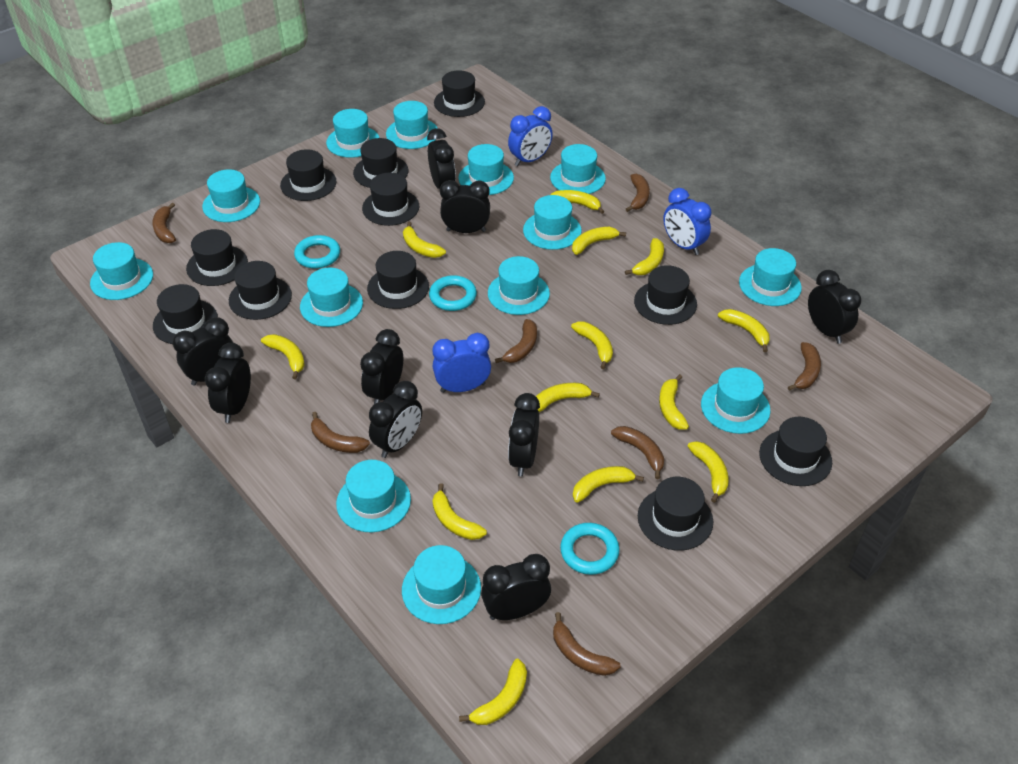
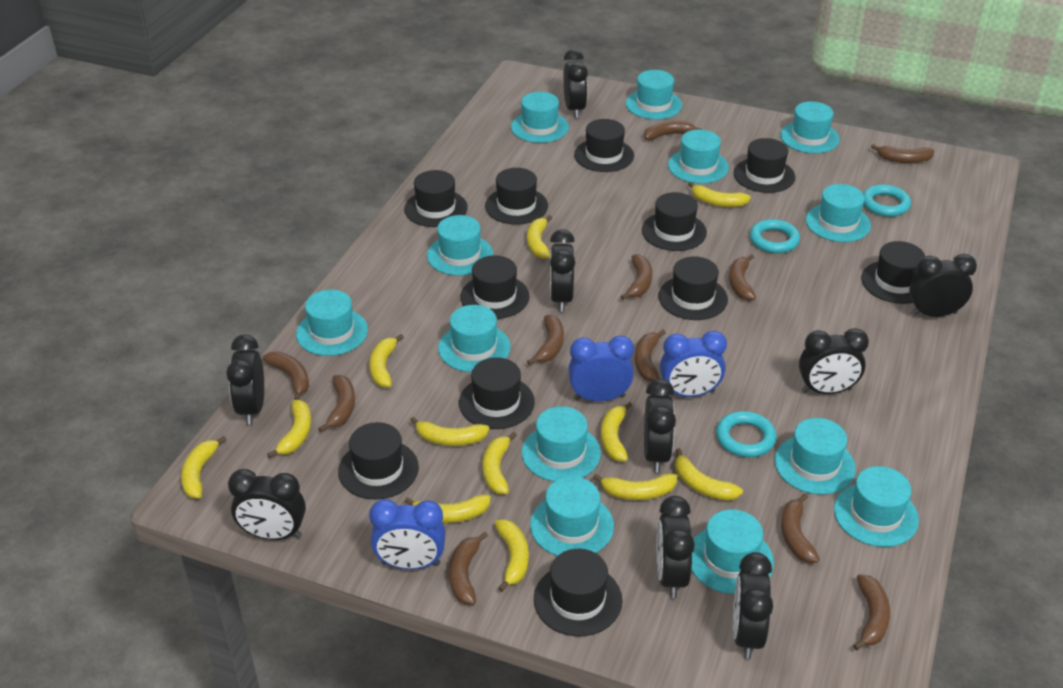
brown banana: [152,203,176,243] [311,412,370,453] [495,319,537,363] [553,612,621,676] [611,426,664,479] [626,174,650,212] [788,342,821,391] = 7 -> [263,352,309,400] [318,375,355,432] [449,532,488,605] [527,315,564,365] [620,254,652,300] [635,329,666,382] [644,120,703,140] [729,254,756,301] [781,493,820,563] [853,574,890,651] [871,144,934,163] = 11
yellow banana: [261,334,305,379] [403,222,446,258] [433,483,487,540] [459,658,527,725] [536,383,600,412] [550,190,605,214] [571,321,613,369] [572,227,626,255] [573,466,644,503] [625,238,664,275] [659,374,689,430] [687,441,729,503] [718,309,770,352] = 13 -> [181,436,227,498] [267,400,311,458] [369,334,404,387] [405,494,491,523] [410,417,489,446] [483,432,517,494] [495,519,529,592] [527,215,552,259] [593,473,677,500] [601,402,632,461] [675,448,743,501] [688,182,751,207] = 12

